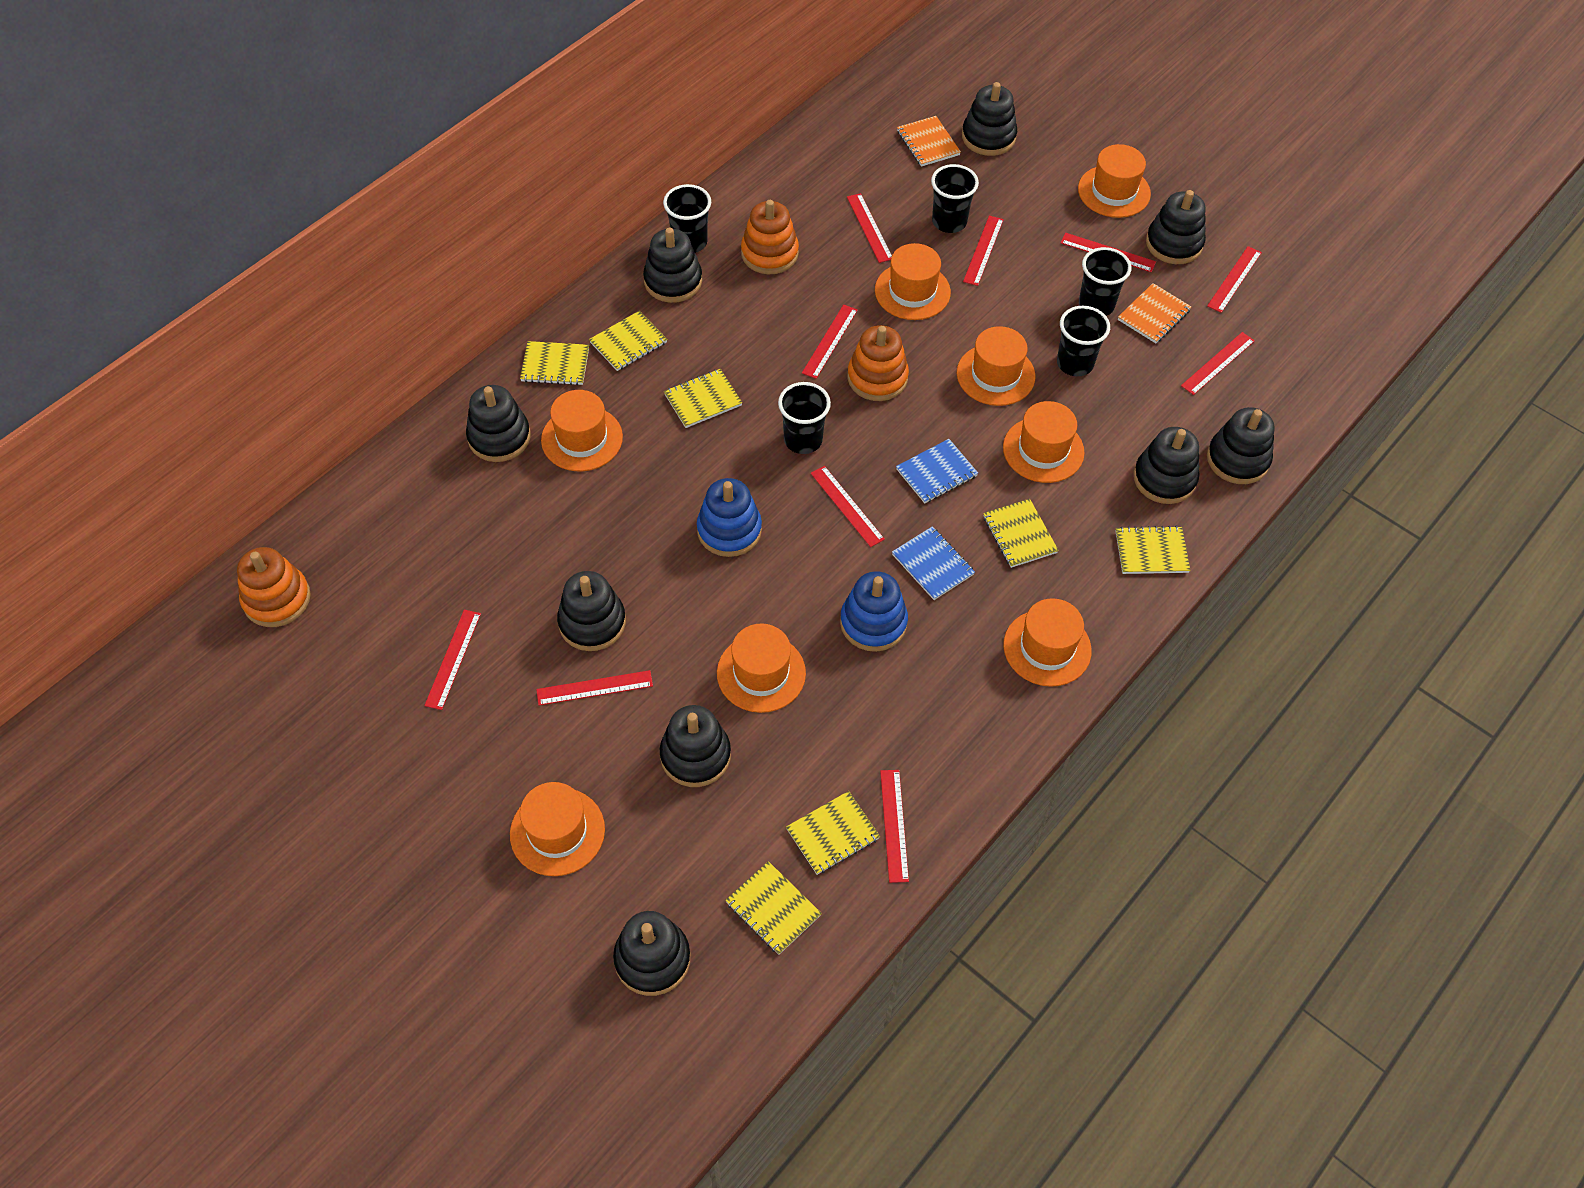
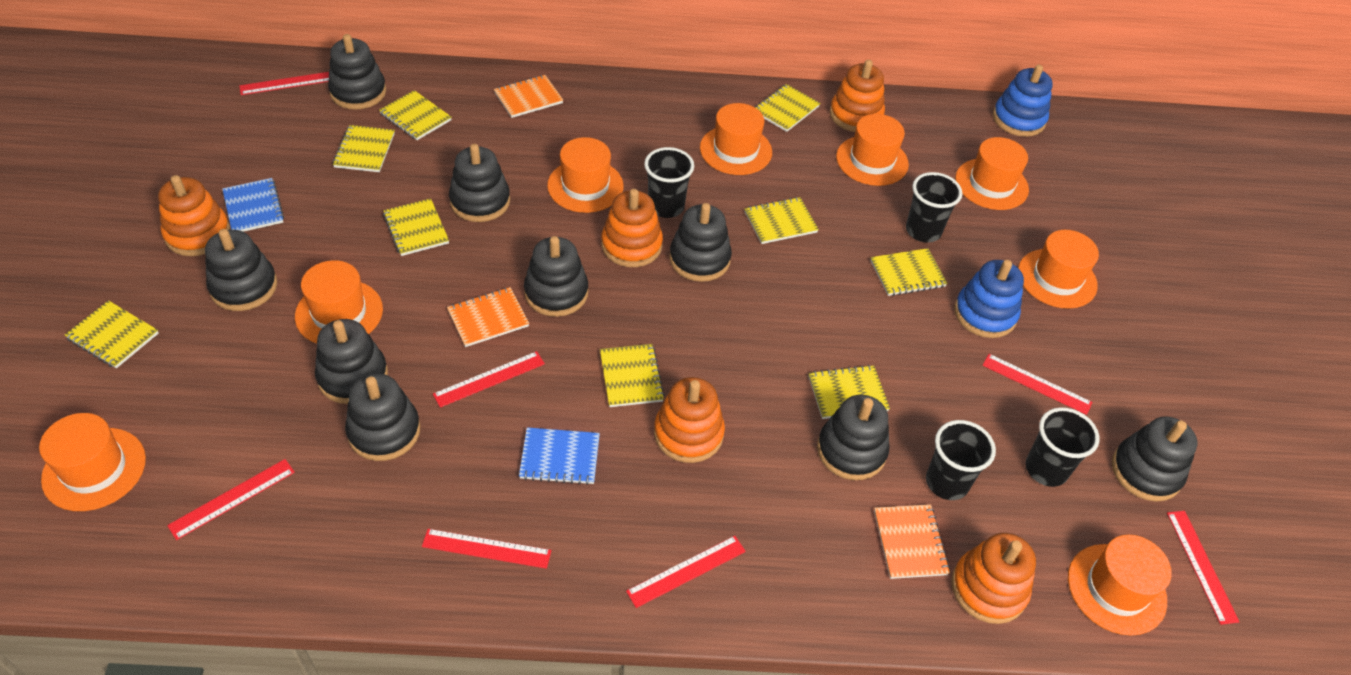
black cup: [663,184,711,253] [778,382,831,454] [931,164,979,233] [1057,306,1110,376] [1079,247,1132,316] = 5 -> [644,147,694,218] [906,172,962,243] [926,420,996,500] [1026,407,1100,487] = 4
orange notebook: [897,116,961,167] [1118,283,1191,343] = 2 -> [447,287,529,347] [494,75,563,118] [874,504,950,579] = 3
orange stacking toy: [237,547,311,627] [741,200,799,274] [847,325,909,401] = 3 -> [158,175,230,256] [601,189,663,267] [654,377,725,463] [830,60,885,132] [951,533,1036,624] = 5
red ruler: [424,610,481,710] [536,670,653,706] [802,305,858,379] [811,466,885,547] [847,193,892,263] [880,770,909,883] [963,216,1004,286] [1061,233,1156,272] [1181,332,1255,395] [1207,246,1262,313] = 10 -> [167,459,295,540] [239,72,329,95] [422,529,551,569] [433,351,545,408] [626,536,746,608] [983,354,1092,415] [1167,511,1239,625] = 7
yellow notebook: [520,341,589,386] [589,311,667,371] [664,369,742,428] [725,861,822,955] [786,791,880,875] [983,499,1059,568] [1115,526,1190,574] = 7 -> [65,300,159,368] [333,125,395,172] [379,90,451,140] [383,198,449,256] [600,344,665,407] [744,197,819,244] [755,84,820,132] [808,365,890,419] [870,248,948,296] = 9

